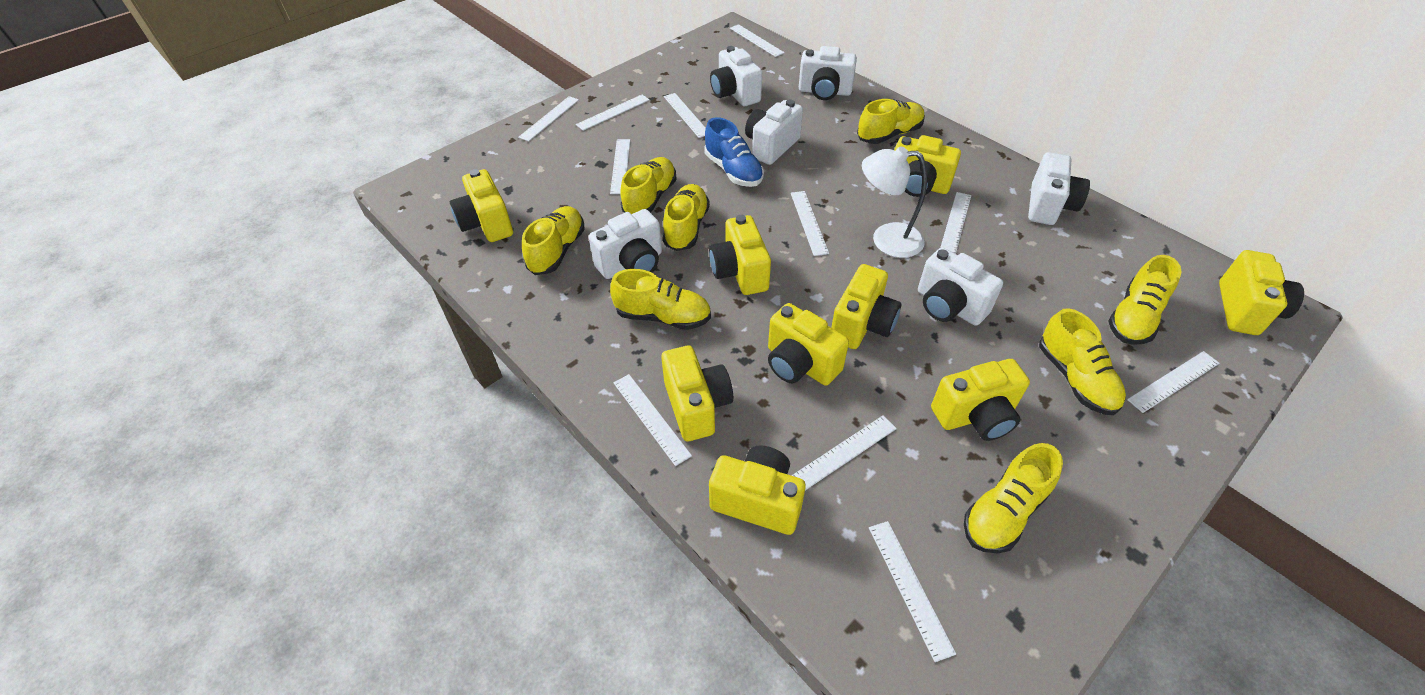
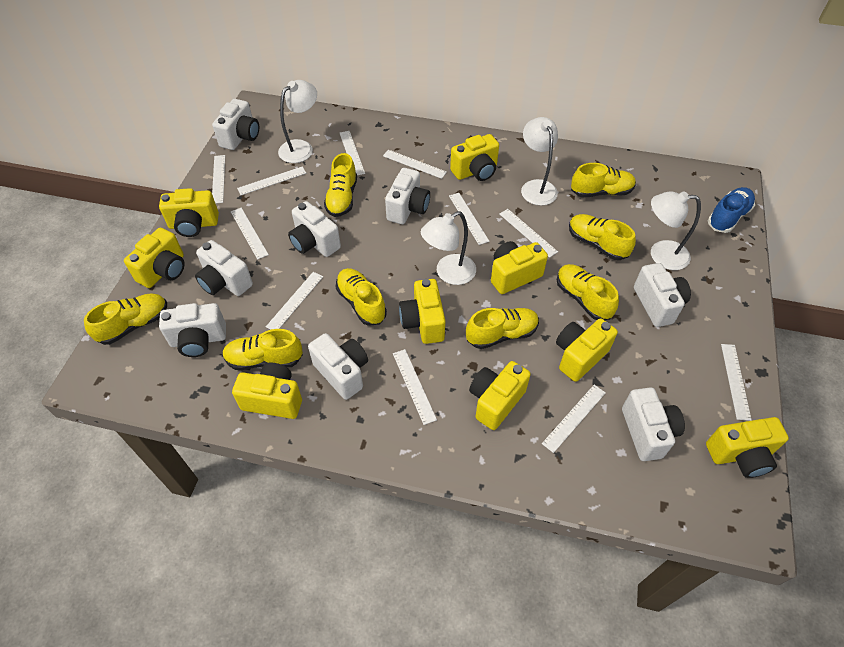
white camera: [589,209,662,279] [710,46,762,106] [745,99,803,165] [799,46,857,100] [918,247,1003,326] [1028,152,1090,225] = 6 -> [159,303,226,357] [195,240,253,296] [212,99,259,150] [288,201,341,257] [308,333,368,400] [385,168,430,224] [622,387,685,461] [634,263,691,327] = 8
white lamp: [862,146,927,258] = 1 -> [278,80,317,163] [421,211,476,285] [521,117,558,206] [651,191,701,270] = 4

